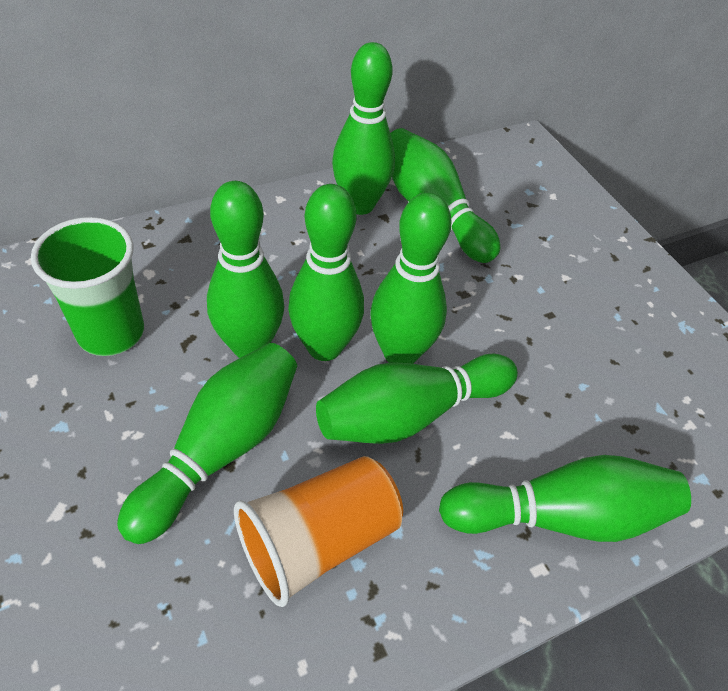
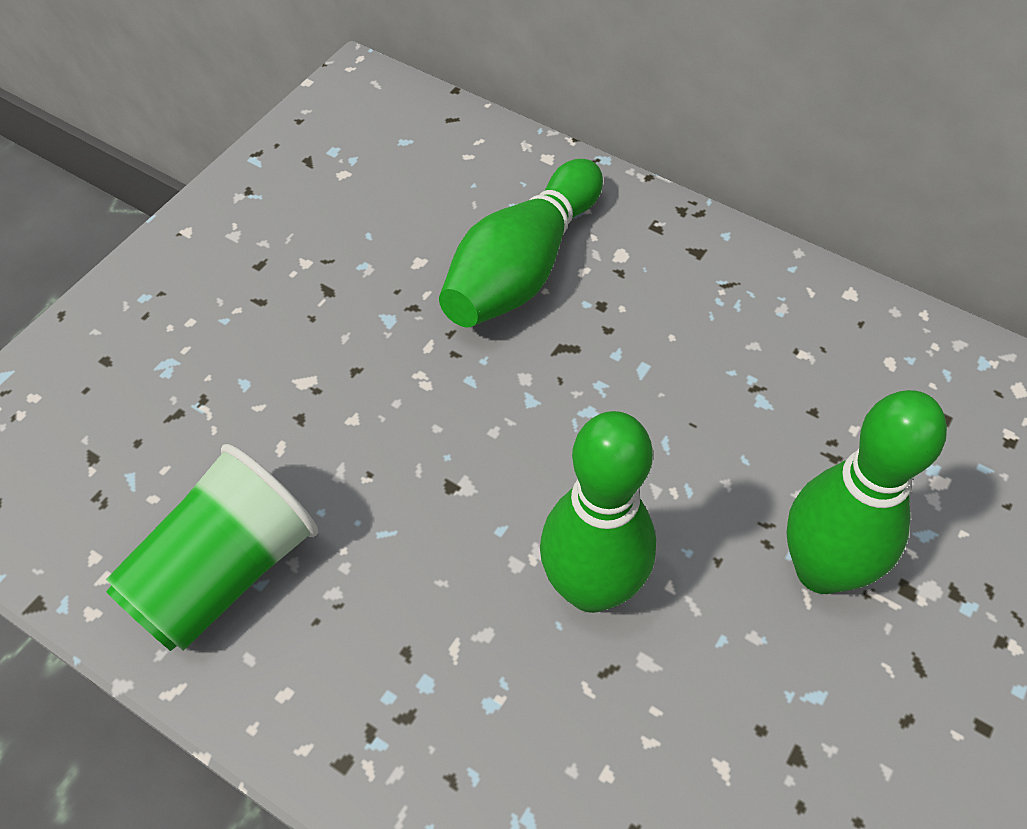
green bowling pin: [117,343,297,544] [207,181,284,358] [288,184,364,361] [316,354,518,444] [332,42,395,215] [370,192,451,364] [390,128,500,263] [439,455,691,542] = 8 -> [439,159,603,327] [540,411,656,613] [786,390,947,594] = 3
orange cup: [234,456,403,607] = 1 -> none = 0

